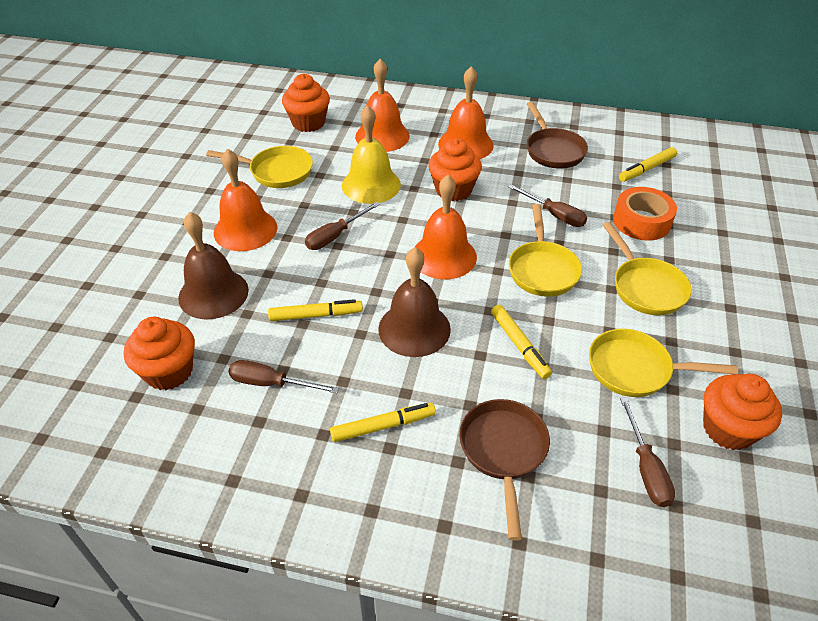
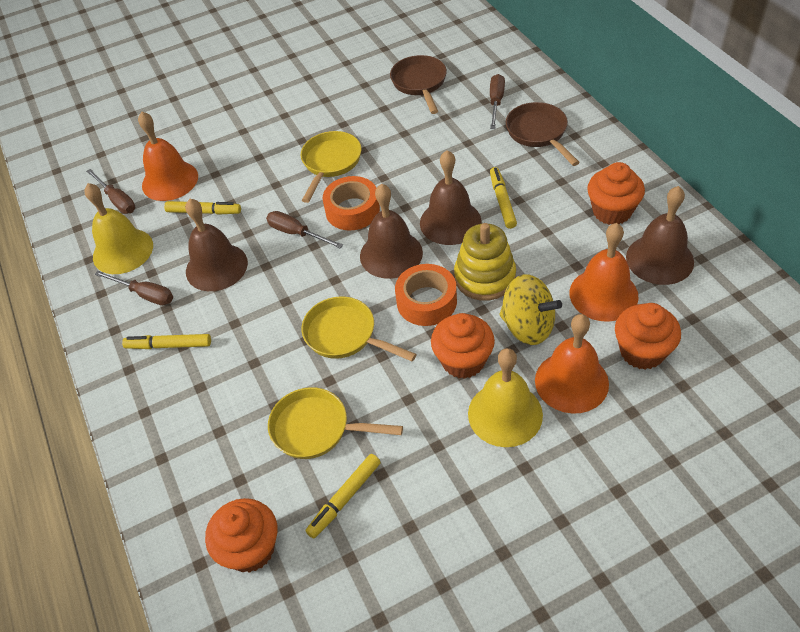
brown bell: [178,212,249,319] [378,247,451,357] = 2 -> [185,199,248,291] [360,184,423,279] [420,150,482,245] [626,186,694,285] = 4
orange bell: [214,149,277,251] [355,59,410,152] [415,175,477,279] [438,66,494,159] = 4 -> [138,112,198,201] [535,314,609,414] [569,223,639,322] = 3
orange tape: [613,187,677,241] = 1 -> [323,176,380,231] [395,264,457,326] = 2
yellow bell: [342,105,401,204] = 1 -> [84,183,153,274] [468,348,543,447] = 2
yellow pan: [206,146,313,188] [509,204,582,297] [589,329,738,397] [603,222,692,315] = 4 -> [268,387,403,459] [301,131,361,203] [301,296,417,361] = 3
yellow spinning top: none = 0 -> [499,274,562,345] = 1
yellow stacking toy: none = 0 -> [454,223,516,301] = 1

